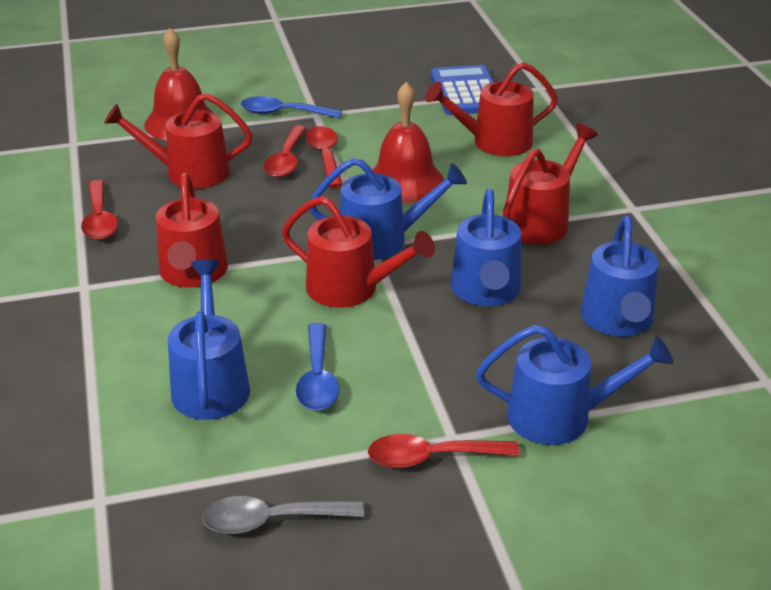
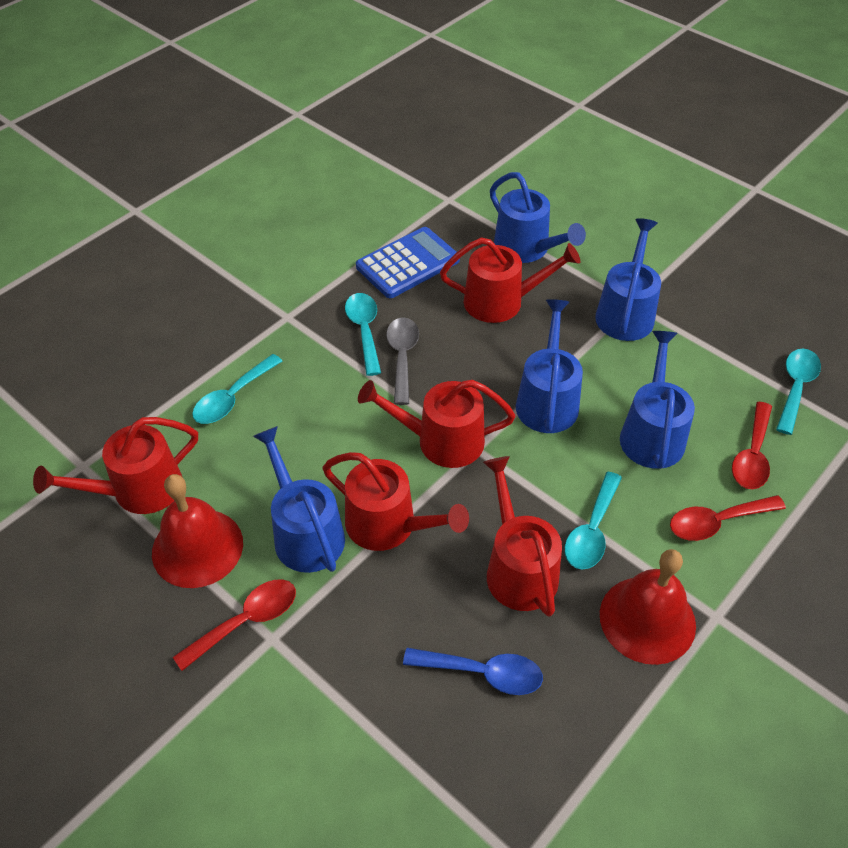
blue spoon: [241,96,342,118] [296,323,339,411] = 2 -> [403,648,543,695] = 1
red spoon: [81,180,118,240] [263,125,306,178] [305,126,343,188] [368,434,520,468] = 4 -> [173,579,296,671] [670,495,786,541] [732,402,772,489] = 3
turquoise spoon: none = 0 -> [192,354,282,424] [345,293,381,376] [565,472,622,570] [776,348,821,435] = 4

